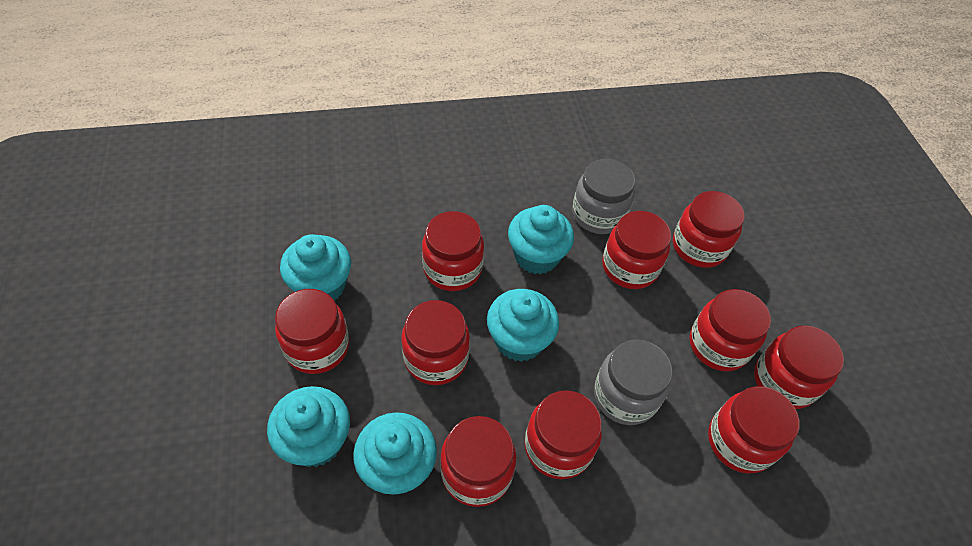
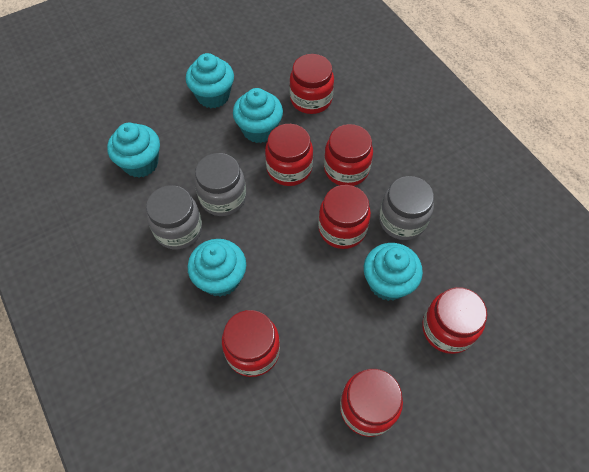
grey jar: [572,159,635,234] [594,339,672,425] = 2 -> [146,185,202,249] [195,153,246,216] [379,176,434,240] = 3
red jar: [275,289,349,374] [401,300,470,385] [422,211,484,291] [440,416,516,507] [525,390,602,479] [602,211,671,289] [673,191,745,268] [689,289,771,371] [708,386,799,474] [754,325,844,409] = 10 -> [222,310,280,377] [265,124,313,186] [289,54,334,114] [318,185,371,249] [324,124,373,186] [340,369,403,437] [422,287,487,354] = 7

